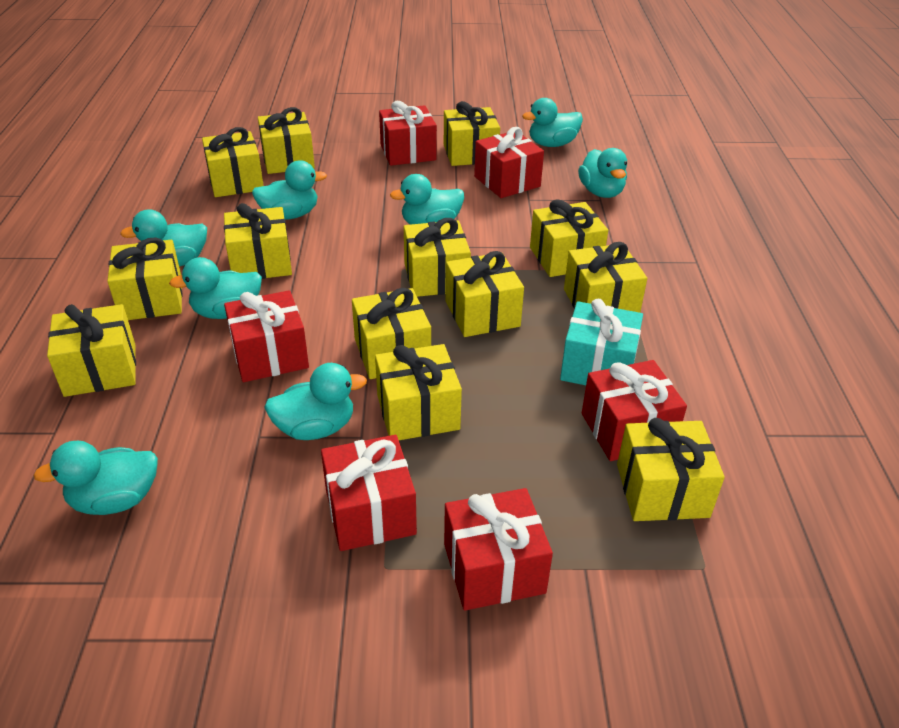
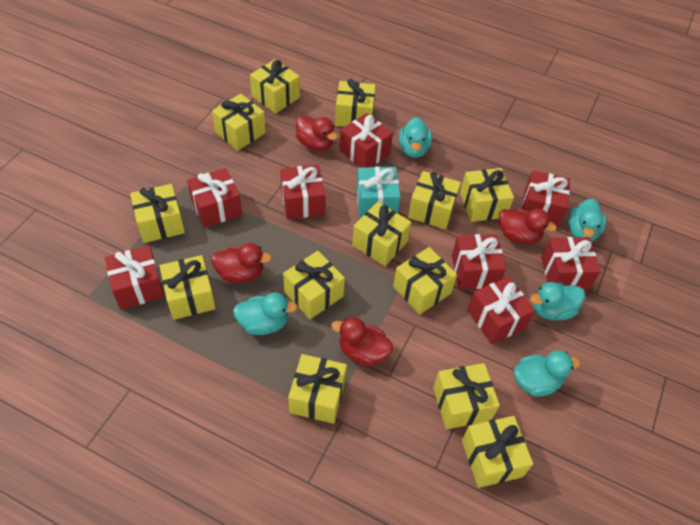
red duck: none = 0 -> [211,243,272,283] [296,115,338,151] [331,317,393,366] [499,209,557,244] = 4
red gift: [224,290,309,382] [321,435,417,551] [379,101,437,166] [444,488,553,611] [474,127,544,198] [582,360,687,461] = 6 -> [105,245,165,310] [187,168,242,228] [280,165,325,219] [339,113,393,168] [452,234,506,289] [467,277,535,344] [522,170,570,227] [541,237,601,290] = 8
turquoise duck: [33,441,158,515] [120,209,207,267] [169,257,262,319] [252,160,327,220] [264,363,367,440] [390,174,464,225] [522,98,583,147] [578,148,627,198] = 8 -> [233,292,298,335] [399,117,432,158] [514,351,580,397] [530,282,585,320] [568,199,606,242] = 5

